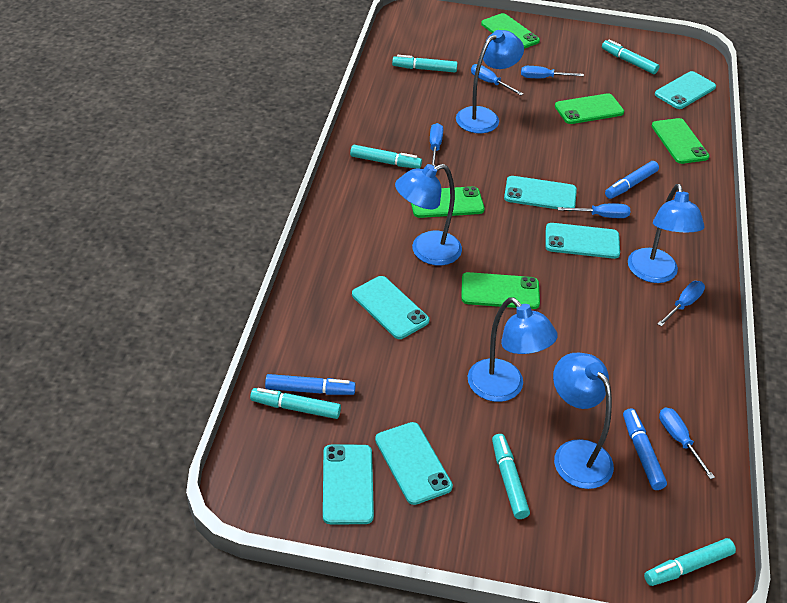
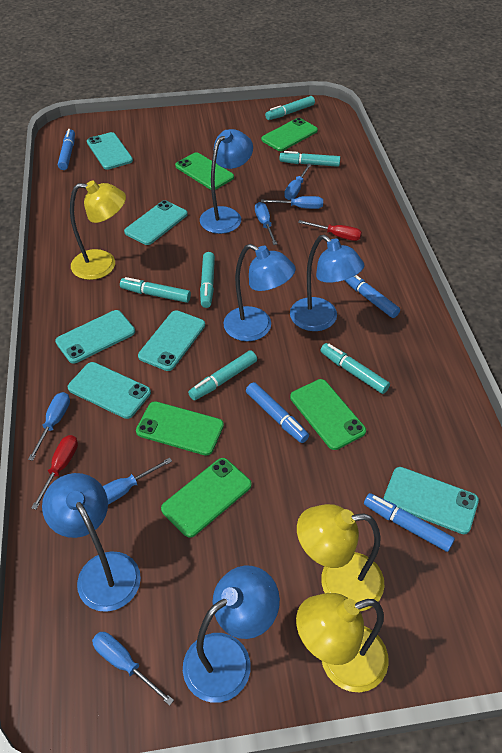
blue marker: [265,374,356,395] [605,161,659,199] [623,408,667,490] = 3 -> [58,129,75,170] [246,382,309,443] [344,275,400,318] [364,493,455,552] = 4
red screwdriver: none = 0 -> [31,435,78,510] [298,220,362,241] = 2
yellow lamp: none = 0 -> [70,180,126,280] [296,593,389,693] [297,504,384,611] = 3

